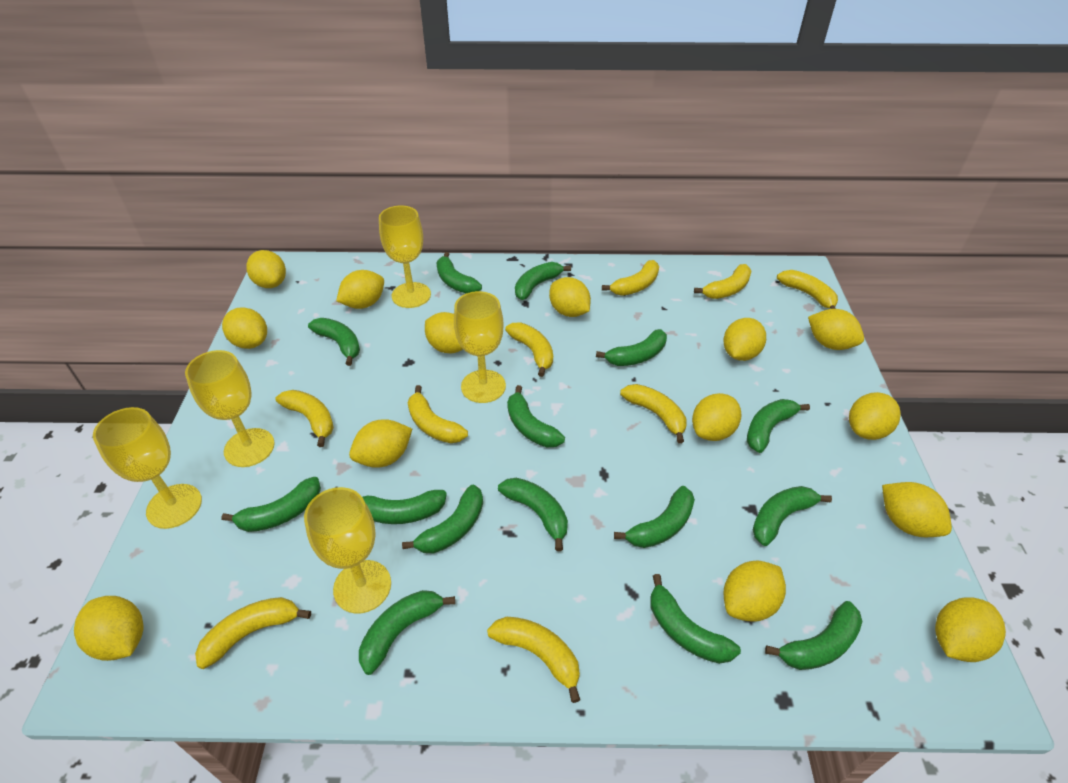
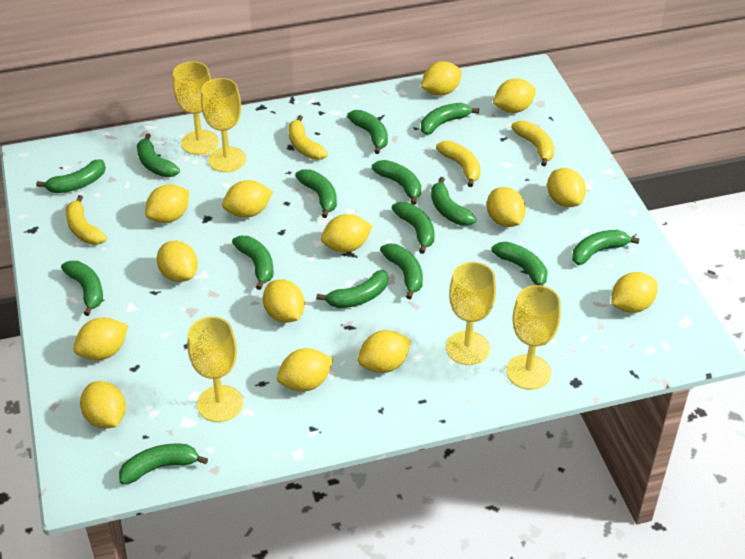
yellow banana: [195,597,311,669] [275,390,334,447] [408,385,468,443] [487,617,580,703] [505,323,553,377] [602,260,659,296] [620,384,686,443] [694,264,751,299] [777,270,838,309] = 9 -> [66,195,107,245] [288,115,328,160] [436,141,481,187] [511,121,554,166] = 4

